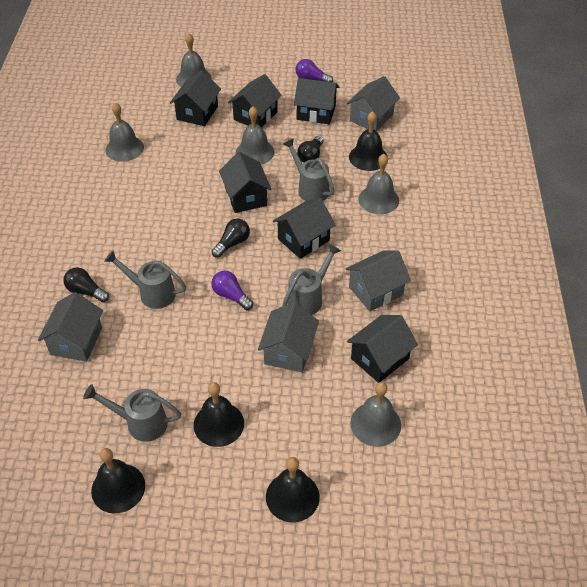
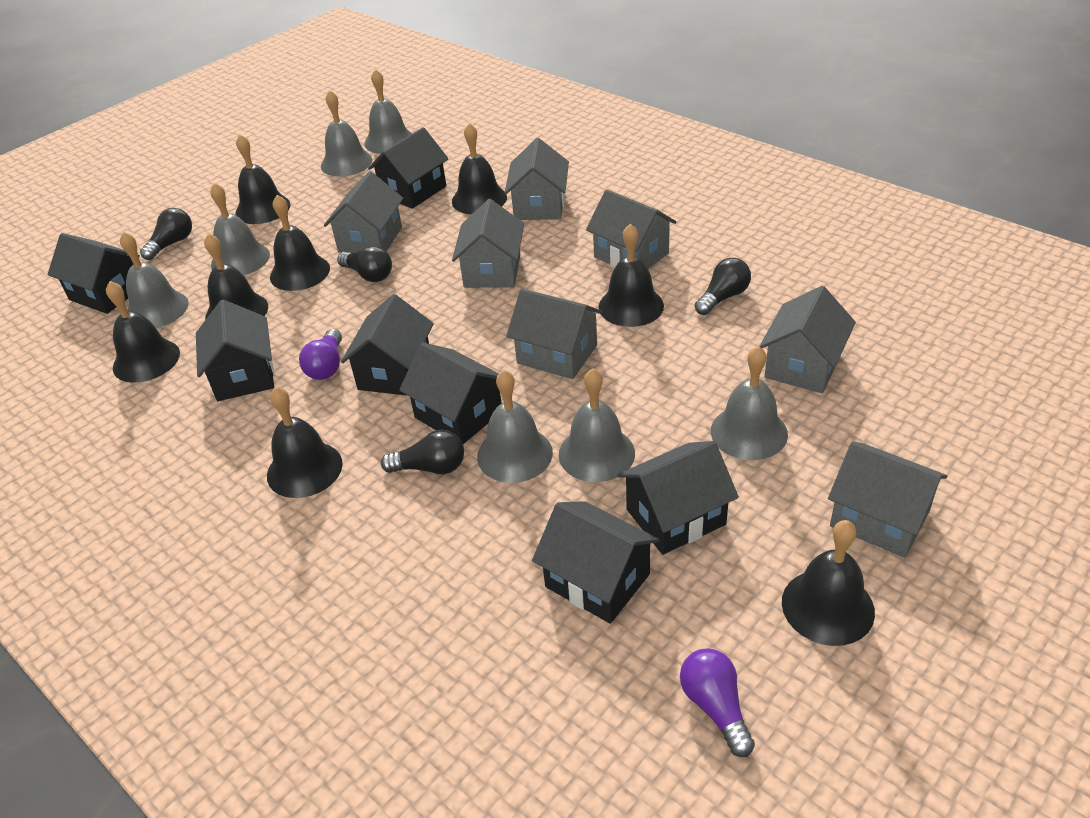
black bell: [91,448,145,514] [194,382,244,447] [266,457,320,522] [349,111,388,171] = 4 -> [106,281,180,383] [204,233,268,320] [235,135,291,224] [267,387,343,498] [270,195,330,291] [452,123,507,215] [599,224,664,327] [782,520,875,646] = 8
black house: [170,70,221,126] [219,152,272,213] [228,74,282,127] [273,198,335,259] [294,78,339,124] [347,315,418,383] = 6 -> [47,233,140,314] [196,299,274,401] [341,294,434,396] [368,127,449,209] [399,342,502,444] [532,501,659,624] [617,441,739,555] = 7
black light bulb: [63,267,109,302] [212,218,250,258] [297,135,324,163] = 3 -> [140,208,192,260] [337,246,392,282] [381,430,464,474] [695,258,751,315] = 4
grey bell: [105,102,144,162] [176,33,212,87] [236,106,274,165] [350,382,401,447] [358,154,399,214] = 5 -> [120,232,189,328] [210,183,270,275] [321,90,372,176] [364,69,412,154] [477,370,553,483] [559,368,635,482] [711,346,788,460] = 7
grey house: [38,292,103,362] [258,302,319,372] [345,250,411,311] [346,76,400,131] = 4 -> [324,171,403,253] [452,199,524,288] [505,138,569,220] [506,289,603,379] [586,190,676,269] [759,286,856,393] [828,442,947,558] = 7
grey watering can: [83,384,181,442] [104,250,186,309] [282,244,341,315] [283,138,335,201] = 4 -> none = 0

